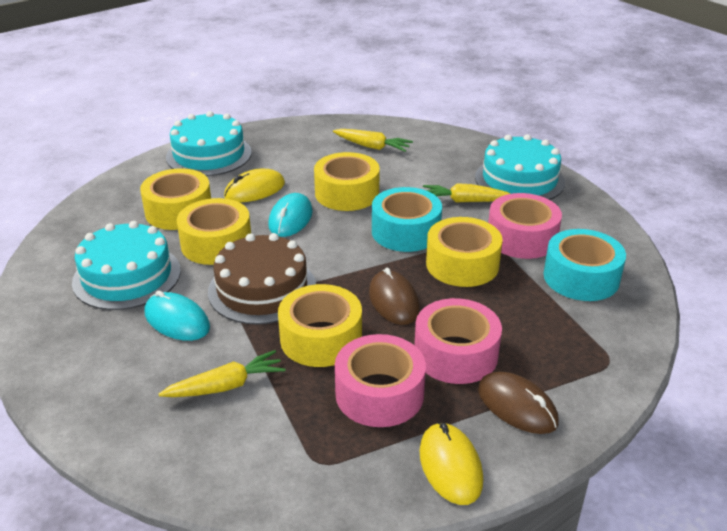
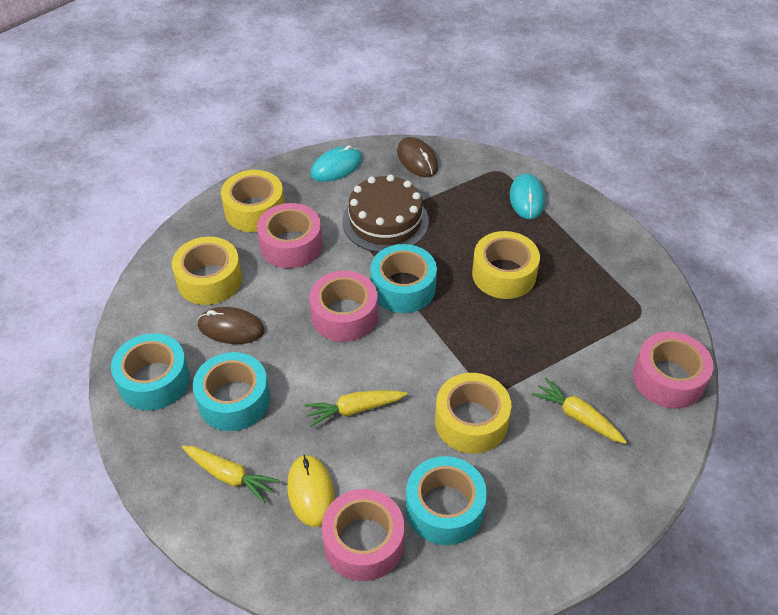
pink tape: [335,334,426,427] [414,298,502,384] [488,193,562,259] = 3 -> [257,203,323,268] [309,271,378,342] [322,489,404,581] [633,332,714,408] = 4
turquoise cake: [72,221,181,310] [166,111,252,176] [475,134,565,200] = 3 -> none = 0
turquoise tape: [372,187,442,252] [543,229,626,301] = 2 -> [111,333,190,410] [193,352,270,431] [371,244,437,313] [406,456,487,545] = 4
yellow mouse: [224,169,285,202] [419,422,483,505] = 2 -> [287,455,335,527] = 1
yellow tape: [140,169,211,230] [177,198,251,265] [278,284,362,367] [314,152,380,211] [426,217,503,287] = 5 -> [172,237,242,305] [221,170,285,232] [435,373,511,453] [472,231,540,299] = 4

